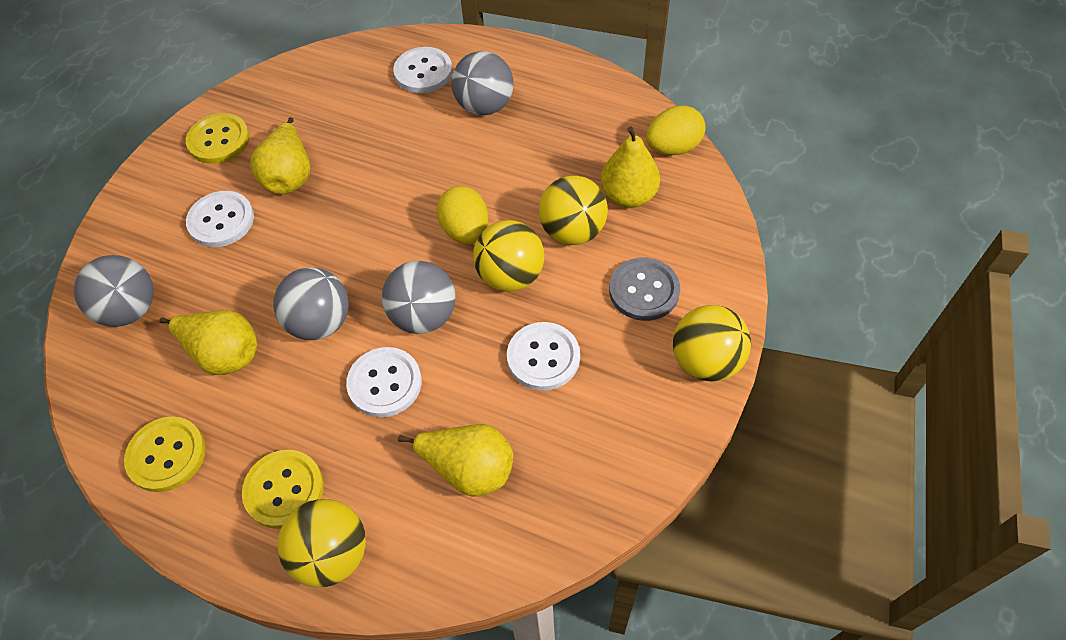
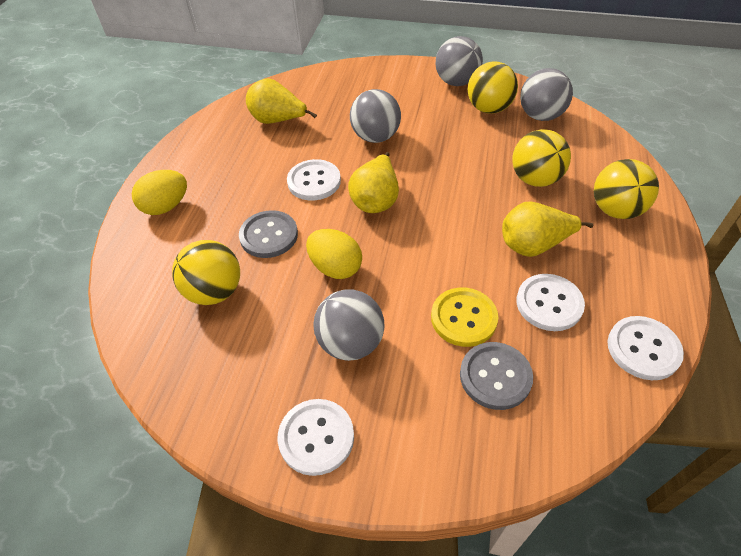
grey button: [609,258,680,321] = 1 -> [239,210,298,258] [460,342,533,410] = 2
yellow button: [124,416,206,492] [186,113,250,164] [242,450,324,529] = 3 -> [431,288,498,347] = 1
yellow pear: [159,310,257,375] [250,117,310,194] [398,424,513,497] [600,126,660,208] = 4 -> [246,78,317,124] [348,152,399,213] [502,202,593,257] = 3

